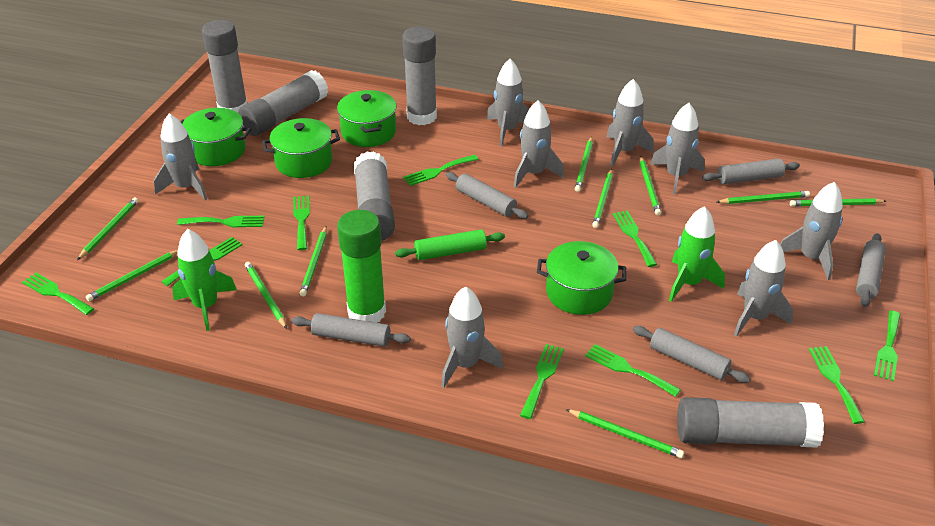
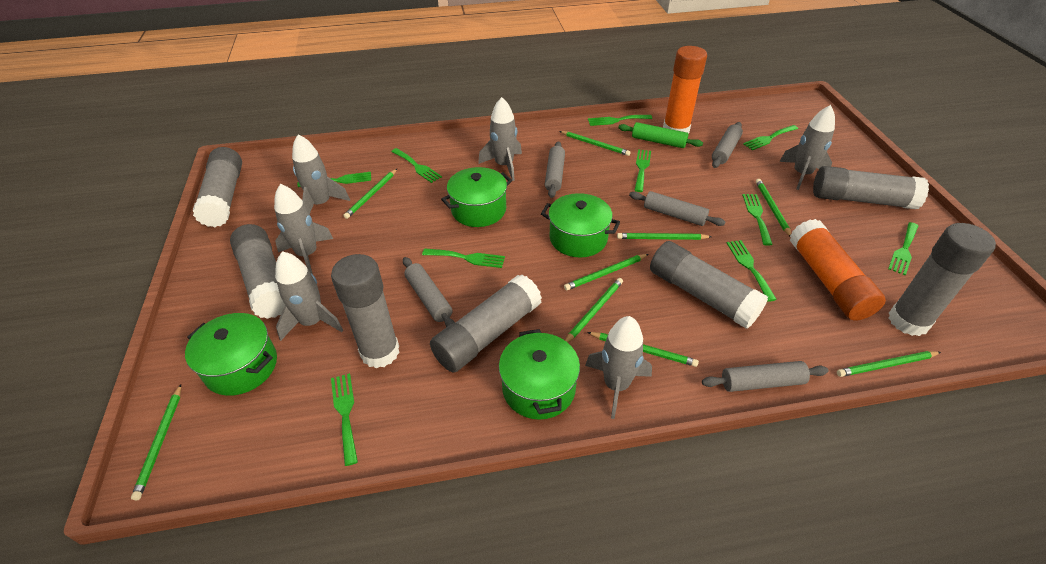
green glue stick: [337,210,386,322] = 1 -> none = 0
green pencil: [77,197,139,260] [86,250,178,301] [245,262,287,329] [300,226,327,296] [566,409,684,458] [575,137,593,192] [592,169,613,228] [640,156,661,215] [717,191,810,204] [790,198,886,206] = 10 -> [131,384,181,500] [343,169,397,219] [559,131,631,156] [564,254,648,290] [565,278,623,342] [587,332,699,367] [617,233,712,240] [756,179,791,236] [837,351,941,377] = 9
green rocket: [172,229,237,331] [669,206,725,302] = 2 -> none = 0
grey glue stick: [202,20,248,113] [238,70,328,136] [354,151,395,241] [402,27,437,125] [677,397,824,448] = 5 -> [193,147,242,227] [230,224,285,319] [331,254,400,368] [430,274,542,372] [650,241,768,329] [813,166,929,209] [888,223,996,336] = 7
grey rocket: [154,114,207,200] [441,286,503,388] [487,59,529,146] [514,100,564,188] [607,79,654,167] [650,103,705,195] [734,240,793,337] [780,182,843,280] = 8 -> [274,184,333,274] [275,251,343,341] [292,134,350,214] [478,97,522,181] [585,316,652,419] [780,105,835,190] = 6
orange glue stick: none = 0 -> [663,46,707,134] [790,219,886,320] = 2

